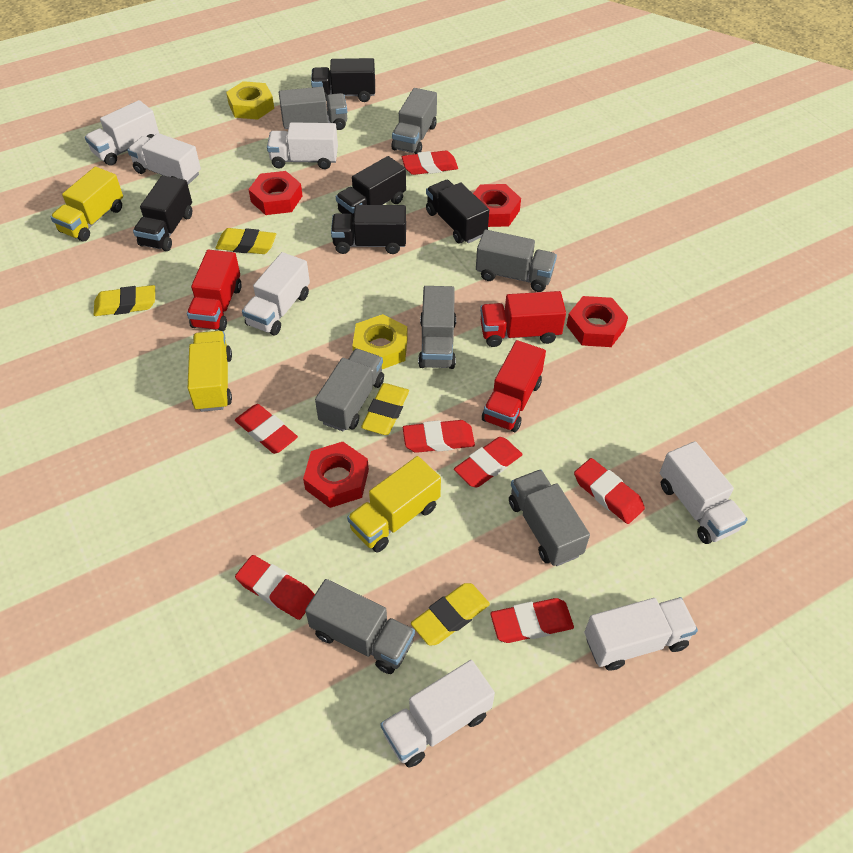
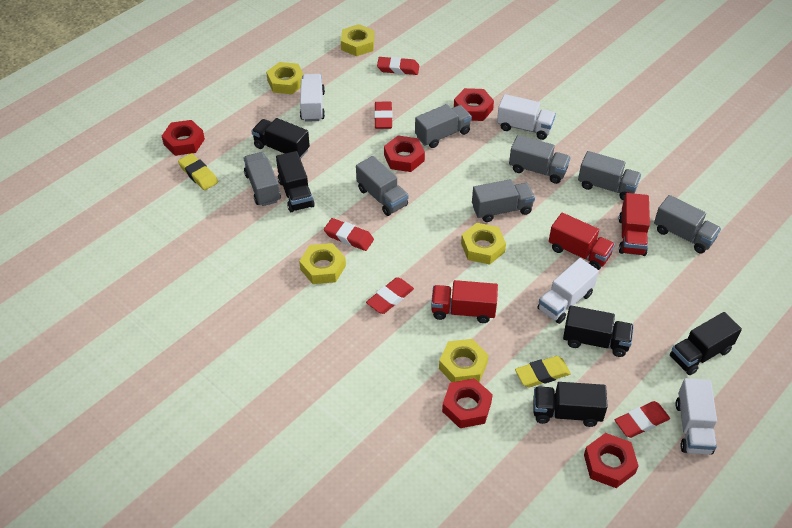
red eraser: [235,404,298,454] [235,555,315,620] [402,150,458,175] [403,420,475,453] [454,437,523,488] [490,598,574,643] [574,458,645,524] = 7 -> [324,218,374,251] [366,277,414,314] [374,102,393,129] [377,57,419,75] [615,401,670,438] = 5
red nut: [248,171,303,215] [303,442,369,508] [473,184,521,227] [566,296,628,347] = 4 -> [162,120,205,156] [384,136,425,172] [442,378,493,428] [454,88,494,121] [584,433,639,488] = 5
white truck: [85,100,159,166] [127,133,201,185] [242,252,310,336] [267,122,338,169] [380,660,495,768] [585,597,698,671] [660,441,748,544] = 7 -> [300,74,325,122] [497,94,556,140] [538,258,599,324] [675,378,717,455] = 4
yellow eraser: [94,285,155,316] [216,228,276,254] [361,383,409,435] [411,583,490,646] = 4 -> [178,153,218,190] [515,356,571,387] = 2
yellow nut: [226,81,274,120] [352,314,408,369] = 2 -> [266,62,304,94] [299,243,346,284] [341,24,374,56] [439,339,489,382] [461,223,506,265] = 5
yellow truck: [51,167,123,242] [188,331,232,412] [347,456,441,553] = 3 -> none = 0

